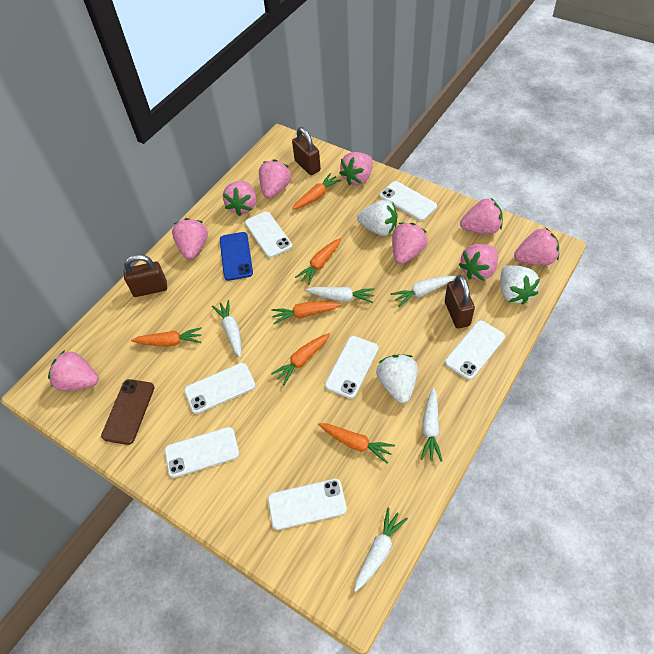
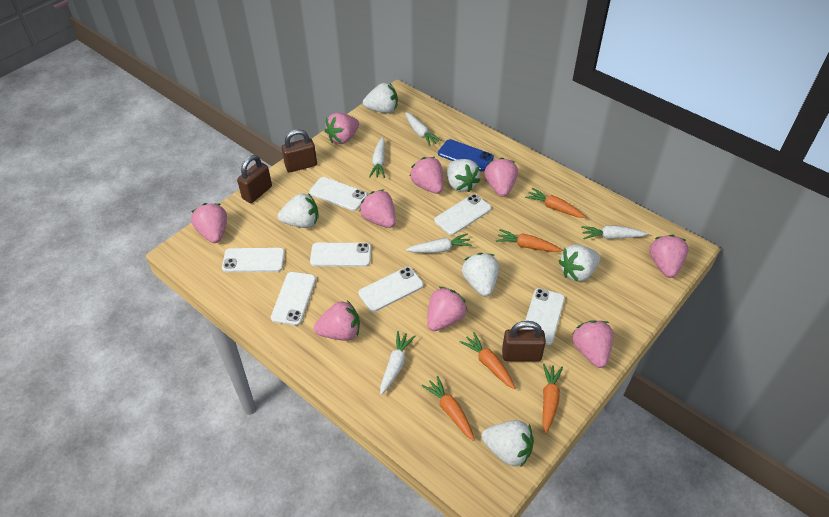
brown phone: [101,379,155,445] = 1 -> none = 0
orange carrot: [131,327,202,347] [271,302,341,324] [271,333,330,385] [292,173,342,210] [295,238,341,285] [318,423,395,463] = 6 -> [421,376,475,441] [460,332,515,389] [496,229,562,252] [525,188,585,218] [543,364,563,434] = 5
white strawberry: [357,200,398,236] [376,355,418,403] [500,265,540,305] = 3 -> [278,193,318,228] [363,83,398,113] [447,159,480,192] [462,253,499,297] [481,420,534,468] [559,245,600,281] = 6

